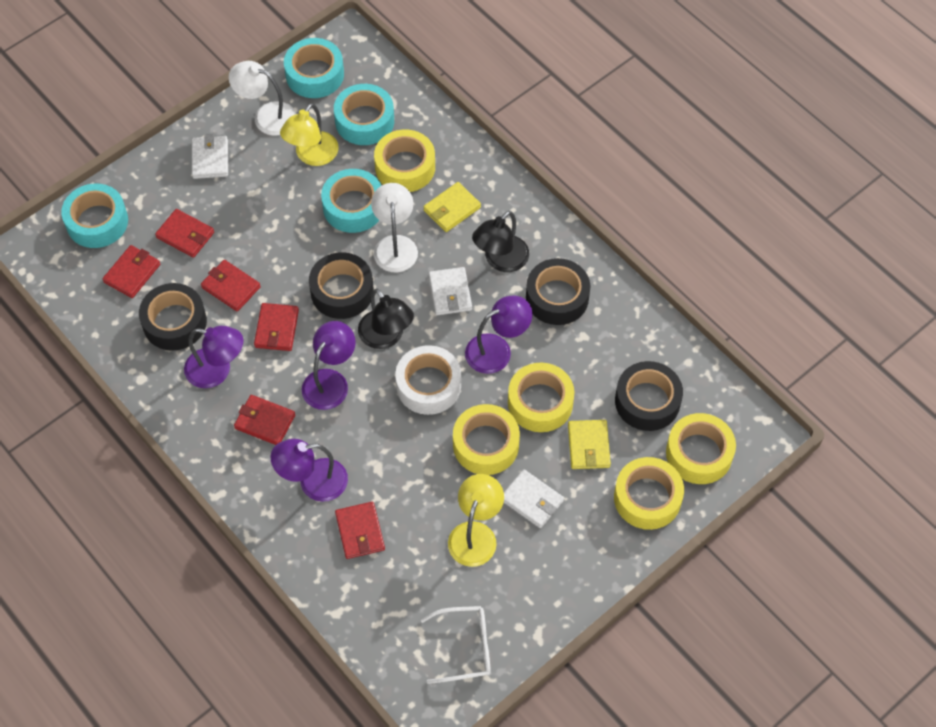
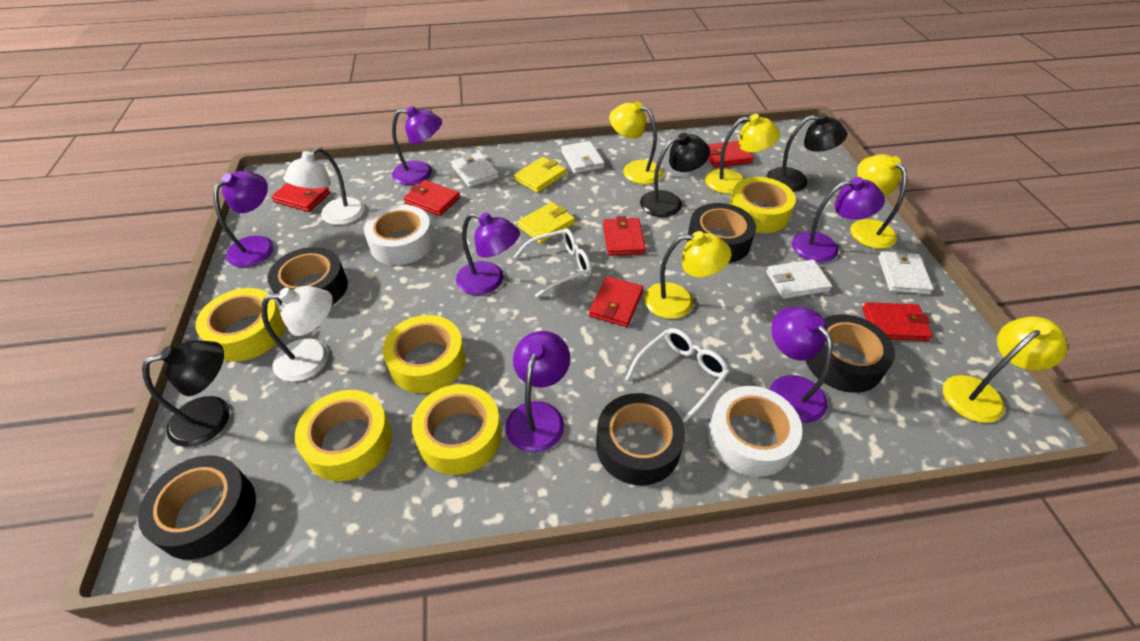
black lamp: [358,289,414,349] [472,211,529,272] = 2 -> [142,340,230,447] [640,133,710,217] [766,113,847,192] = 3
black tape: [139,283,207,351] [309,252,374,319] [526,258,590,325] [615,361,683,431] = 4 -> [138,455,256,560] [268,247,348,305] [596,393,685,485] [687,203,756,263] [806,314,895,393] = 5
purple lamp: [184,326,243,388] [271,439,348,502] [302,321,356,410] [465,295,532,374] = 4 -> [213,171,274,267] [392,106,442,185] [456,213,520,295] [506,331,570,453] [770,307,833,423] [792,177,885,262] = 6
turquoise tape: [61,183,128,248] [284,38,344,98] [321,169,381,233] [334,84,394,145] = 4 -> none = 0
white glasses: [421,606,491,684] = 1 -> [513,228,592,298] [625,328,730,423] = 2
white tape: [395,345,461,415] = 1 -> [364,205,434,265] [708,386,802,477] = 2
white wallet: [192,134,228,179] [429,267,472,315] [504,469,564,528] = 3 -> [451,152,499,187] [561,141,604,174] [766,260,832,299] [878,250,934,294] = 4
yellow lamp: [280,103,339,166] [448,474,504,567] = 2 -> [609,101,663,184] [644,231,731,319] [705,114,780,194] [850,154,907,249] [943,317,1068,423] = 5

